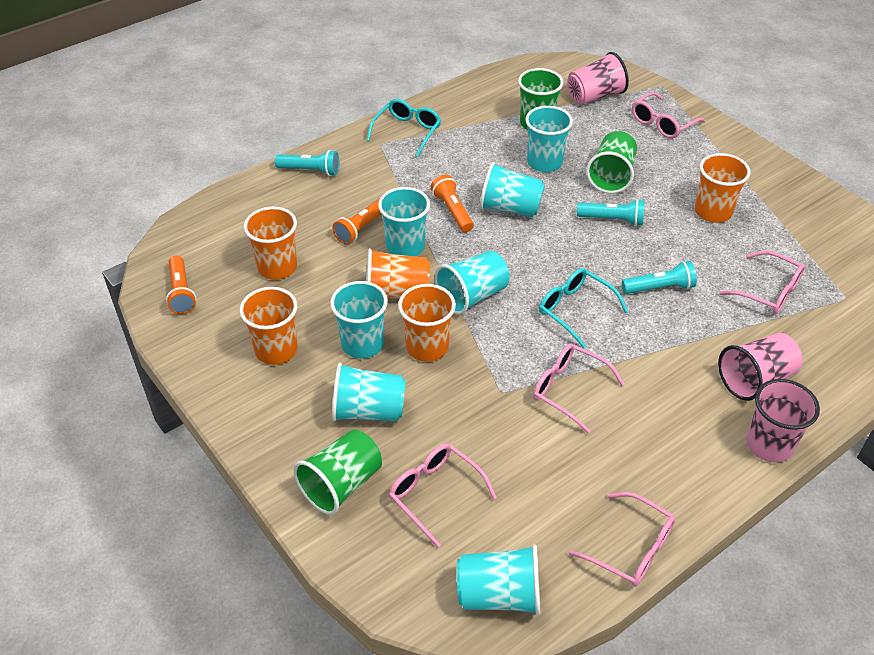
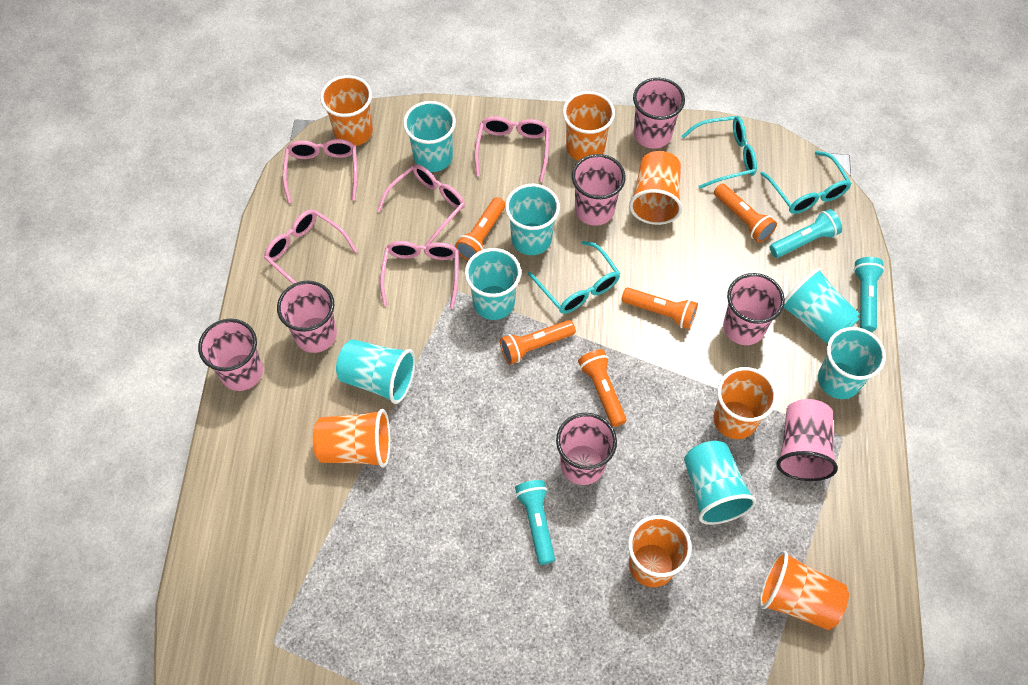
green cup: [294,430,382,515] [518,68,564,130] [586,131,637,193] = 3 -> none = 0
orange cup: [240,287,298,365] [244,207,297,280] [366,248,430,298] [398,284,456,362] [695,153,750,223] = 5 -> [313,409,390,468] [320,75,373,146] [563,91,615,161] [628,515,692,587] [629,151,682,225] [714,367,777,439] [759,551,849,630] = 7
orange flashlight: [166,256,196,315] [332,198,381,244] [431,175,474,232] = 3 -> [455,197,505,260] [500,320,576,365] [578,349,626,427] [621,288,698,329] [714,183,777,242] = 5
pink cup: [567,52,629,105] [718,333,802,401] [746,379,820,463] = 3 -> [198,319,263,391] [277,281,337,353] [556,413,617,485] [572,154,626,226] [633,78,685,149] [723,273,785,345] [777,399,838,481] = 7
turquoise glasses: [366,99,441,157] [539,268,628,348] = 2 -> [528,241,620,314] [681,116,757,189] [760,151,852,214] = 3

